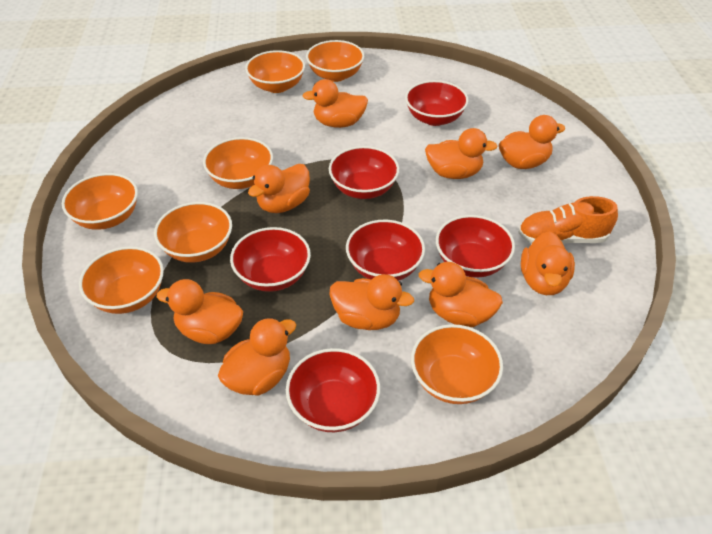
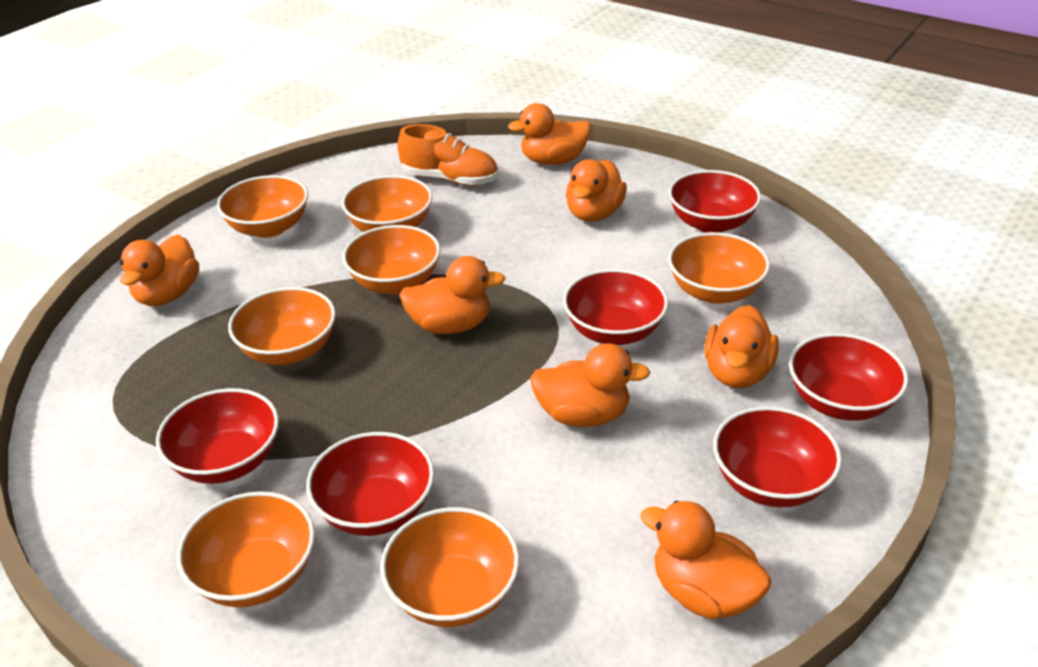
orange duck: [157,279,243,344] [218,318,296,396] [248,164,310,213] [302,79,368,128] [329,274,414,330] [419,262,503,327] [425,128,498,179] [499,115,565,169] [521,231,575,295] = 9 -> [120,235,199,306] [399,256,506,334] [508,103,591,165] [530,343,651,427] [566,159,627,222] [640,501,771,619] [704,305,779,388] = 7

